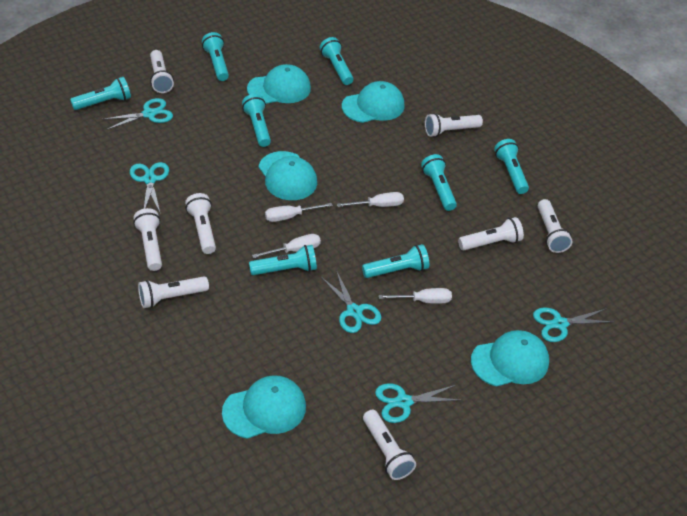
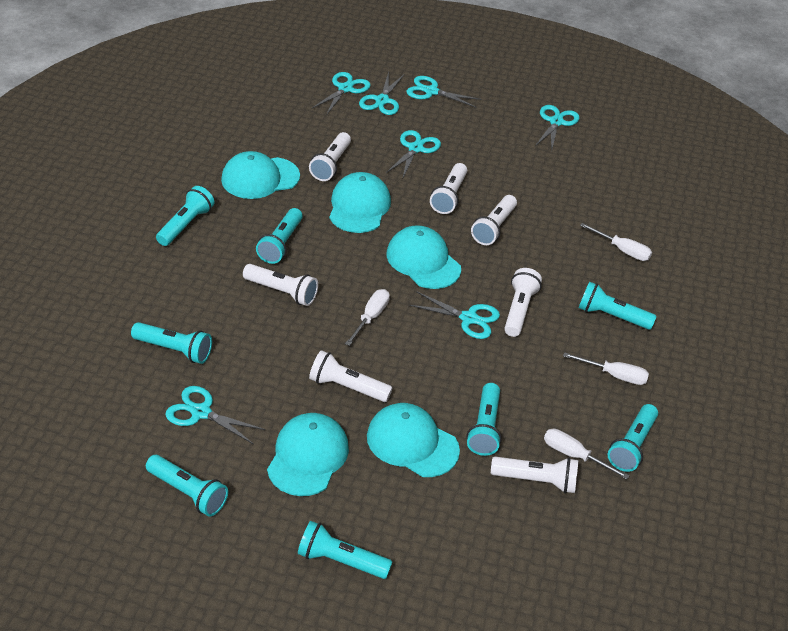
turquoise scissors: [102,98,173,130] [130,162,169,212] [321,270,381,333] [375,383,461,423] [533,307,612,342] = 5 -> [165,386,265,444] [312,72,371,115] [359,72,404,115] [386,130,441,179] [406,76,481,107] [409,291,500,339] [535,105,580,150] = 7
white flashlight: [133,208,162,271] [138,276,209,308] [150,50,174,93] [185,193,216,254] [363,410,416,480] [425,113,483,137] [458,217,524,251] [538,199,572,253] = 8 -> [243,264,318,306] [309,132,351,181] [309,350,392,402] [430,163,467,214] [471,195,517,245] [491,457,578,493] [504,268,542,337] = 7

